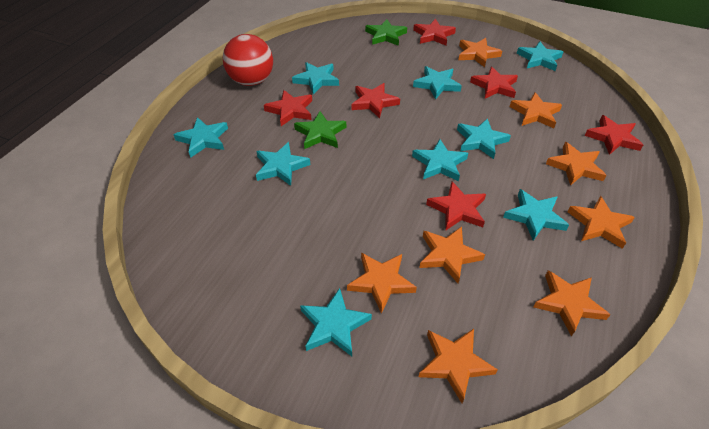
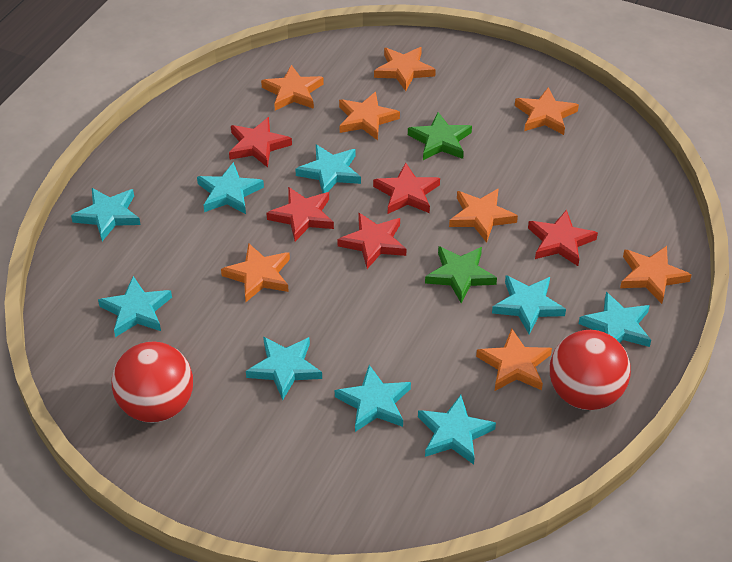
red ball: [223,34,273,86] = 1 -> [112,342,193,423] [550,330,631,410] = 2
red star: [264,90,312,126] [351,83,400,118] [413,19,456,46] [426,182,486,231] [470,66,518,98] [585,115,643,155] = 6 -> [229,117,292,168] [267,187,334,241] [337,212,406,269] [373,162,440,214] [528,210,598,266] = 5

